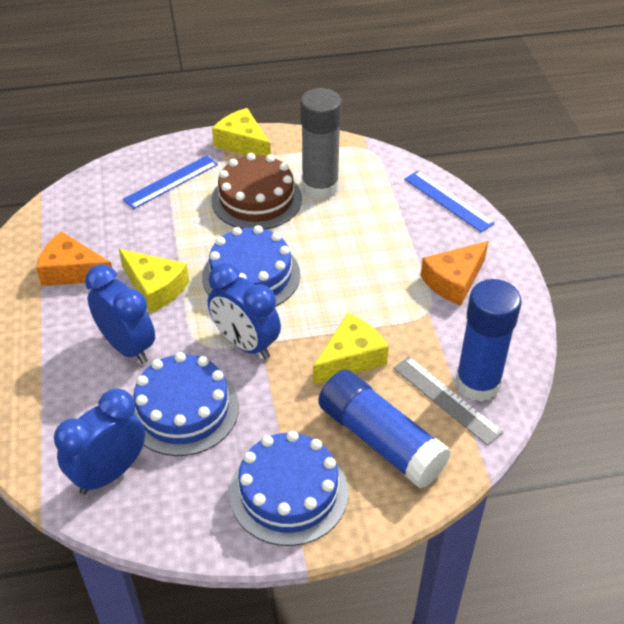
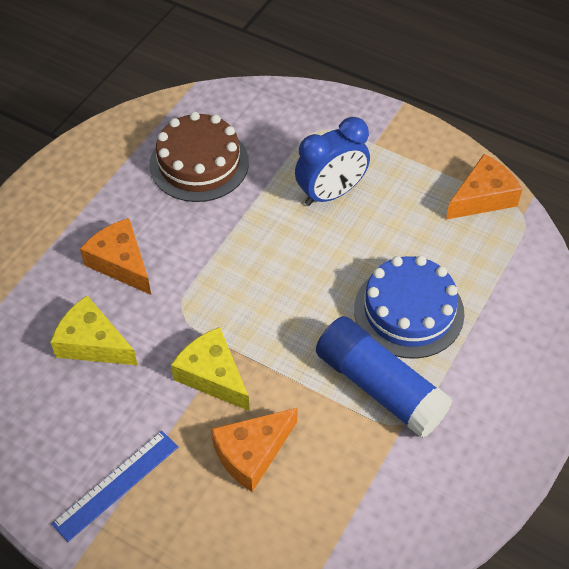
blue cake: [132,352,239,456] [202,225,300,307] [229,431,348,546] = 3 -> [354,255,465,359] = 1
blue clock: [54,389,145,494] [85,264,155,364] [208,263,281,359] = 3 -> [295,117,370,206] = 1
blue glue stick: [318,370,451,489] [455,279,522,402] = 2 -> [316,316,453,438] = 1
blue ruler: [123,155,218,209] [404,171,494,232] = 2 -> [51,431,178,542] = 1
grey glue stick: [300,88,342,199] = 1 -> none = 0
grey ruler: [393,356,503,446] = 1 -> none = 0
orange cheese: [36,231,115,286] [420,241,489,306] = 2 -> [80,218,151,295] [211,408,298,492] [446,154,522,220] = 3
yellow cheese: [119,249,189,313] [212,108,271,156] [313,313,389,384] = 3 -> [50,296,138,365] [171,327,250,411] = 2

